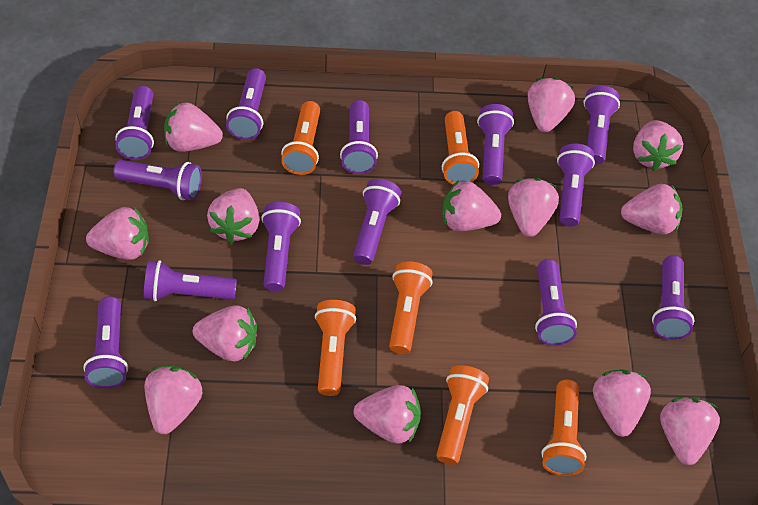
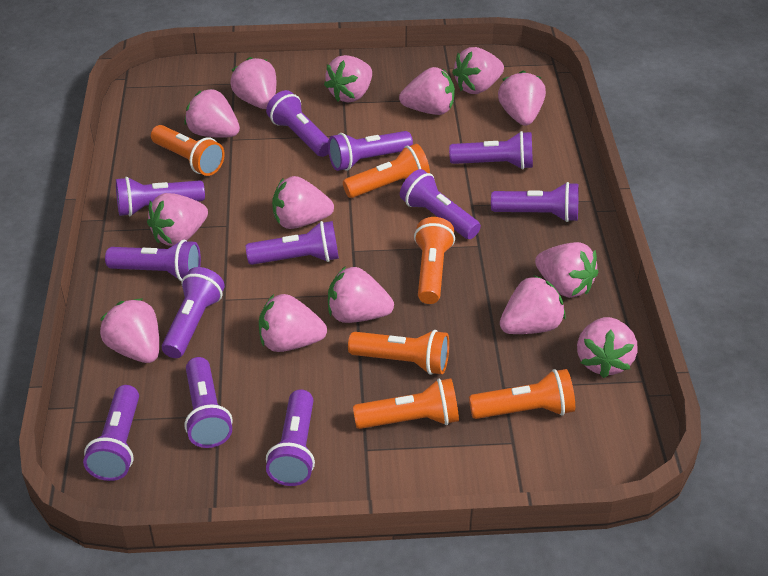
pink strawberry: [86,207,149,260] [145,366,202,434] [164,102,223,152] [193,305,257,362] [207,188,259,243] [354,385,421,443] [442,180,501,231] [508,178,559,237] [528,77,575,132] [593,369,651,437] [621,184,683,234] [633,120,683,171] [660,397,720,465] = 13 -> [100,298,159,363] [147,193,208,246] [185,89,240,138] [230,57,276,109] [259,294,327,352] [272,176,334,229] [324,55,372,102] [328,266,394,323] [399,67,455,115] [452,47,504,94] [498,71,546,126] [500,275,565,334] [535,242,599,298] [577,317,638,378] = 14
purple flashlight: [83,296,128,389] [113,160,202,200] [115,86,154,160] [144,260,237,301] [226,68,266,140] [261,202,301,291] [340,100,378,174] [353,179,401,265] [477,104,514,185] [535,259,577,346] [557,144,595,227] [584,86,620,165] [652,255,694,340] = 13 -> [83,385,139,481] [105,240,201,282] [116,177,205,216] [162,267,225,358] [184,357,232,448] [246,221,339,265] [266,90,329,157] [266,389,315,486] [328,131,413,171] [400,169,481,239] [449,131,533,170] [491,182,579,222] = 12

